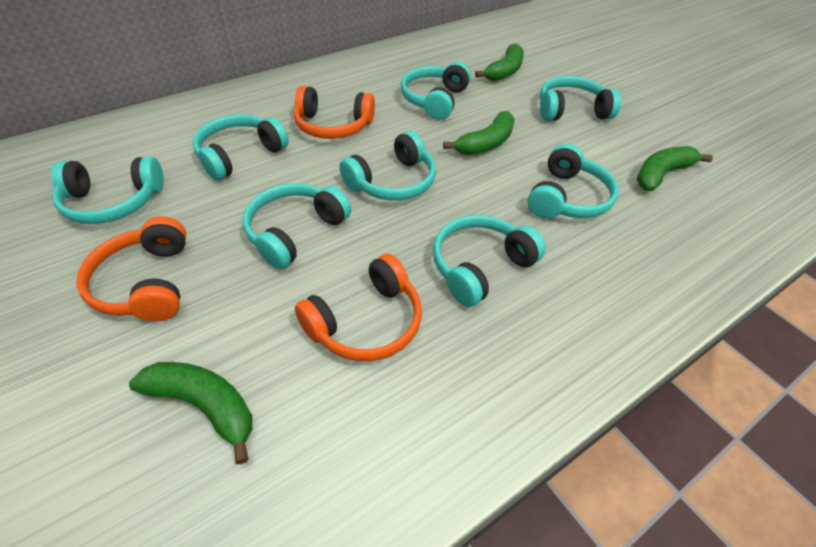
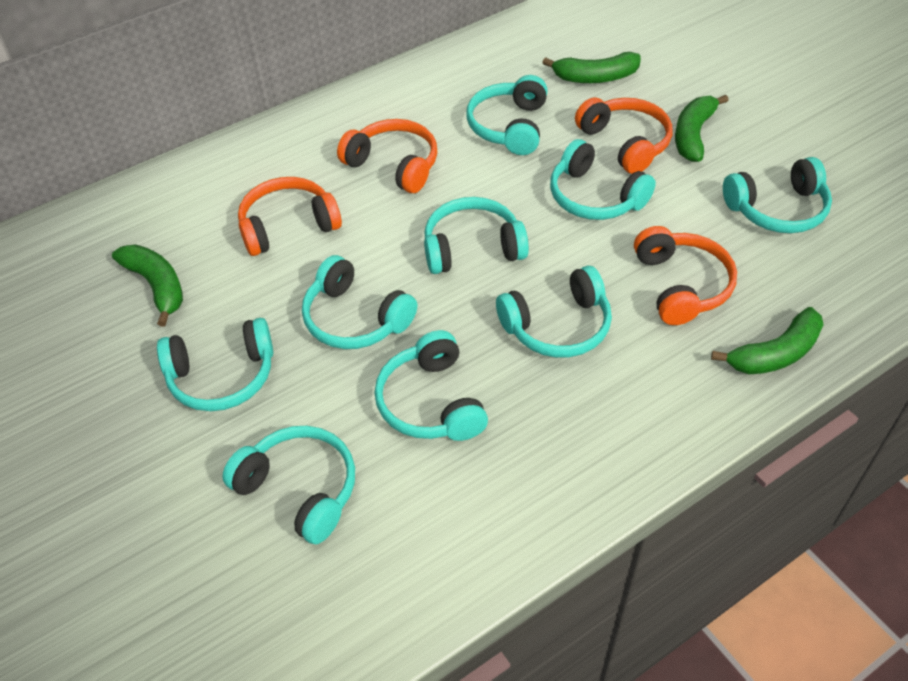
orange headphones: [76,216,186,321] [294,86,375,139] [295,254,422,361] = 3 -> [238,177,342,256] [337,119,437,193] [575,98,673,174] [634,226,737,325] = 4
turquoise headphones: [51,157,164,224] [193,114,289,181] [243,183,351,269] [340,131,436,201] [401,62,471,120] [433,215,546,307] [528,144,619,219] [540,76,621,121] = 8 -> [157,318,273,411] [222,426,355,544] [302,255,417,349] [374,330,488,441] [424,197,529,274] [466,75,548,155] [496,266,612,358] [550,139,656,220] [723,157,832,233] = 9

